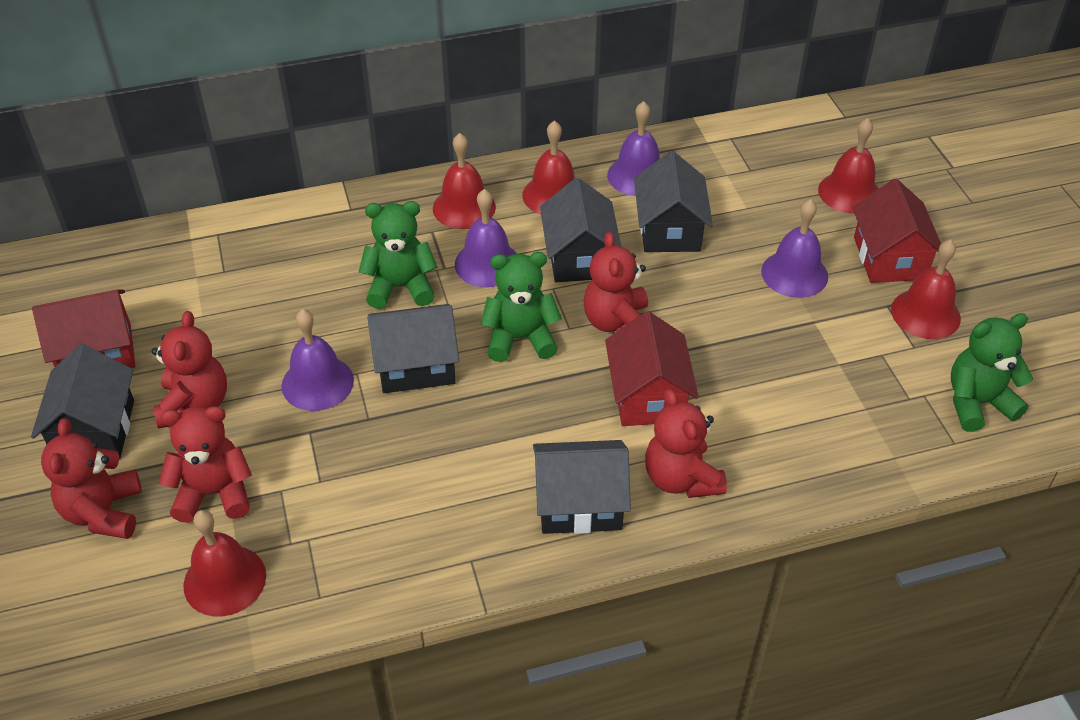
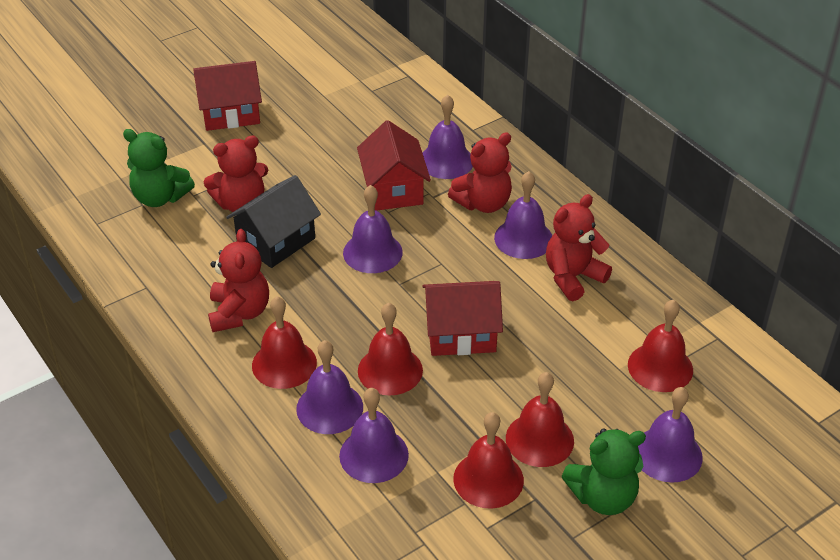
black house: [31,344,134,459] [367,304,459,393] [533,440,631,534] [540,178,621,282] [634,151,713,252] = 5 -> [226,175,321,268] = 1
green teddy bear: [359,201,437,309] [480,252,562,362] [951,313,1033,432] = 3 -> [123,129,195,207] [562,429,646,515] = 2
purple bell: [282,309,354,411] [455,189,517,287] [607,101,660,196] [761,199,828,298] = 4 -> [296,340,363,434] [339,388,409,483] [343,185,403,273] [423,95,473,179] [494,171,552,259] [638,387,703,483] = 6
red teddy bear: [41,418,142,539] [152,311,227,429] [159,406,252,523] [584,232,648,332] [645,389,727,498] = 5 -> [204,135,268,212] [208,229,269,332] [448,132,512,213] [546,194,612,301] = 4

